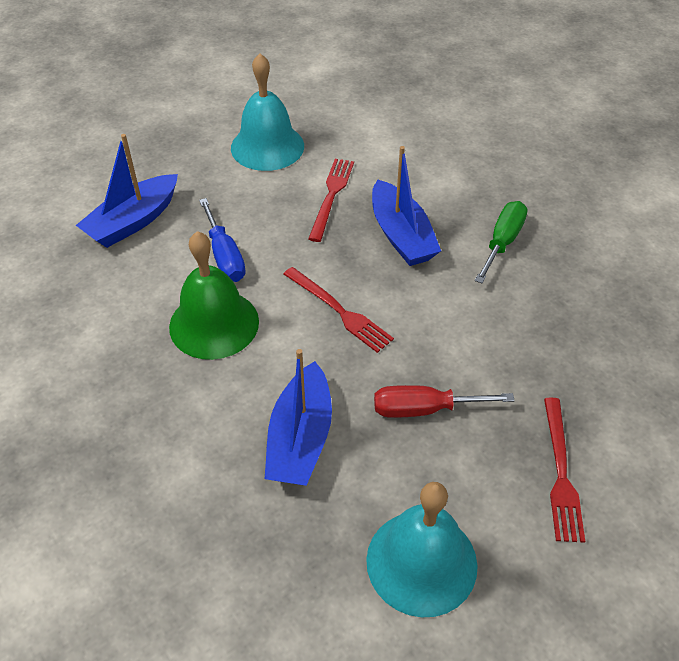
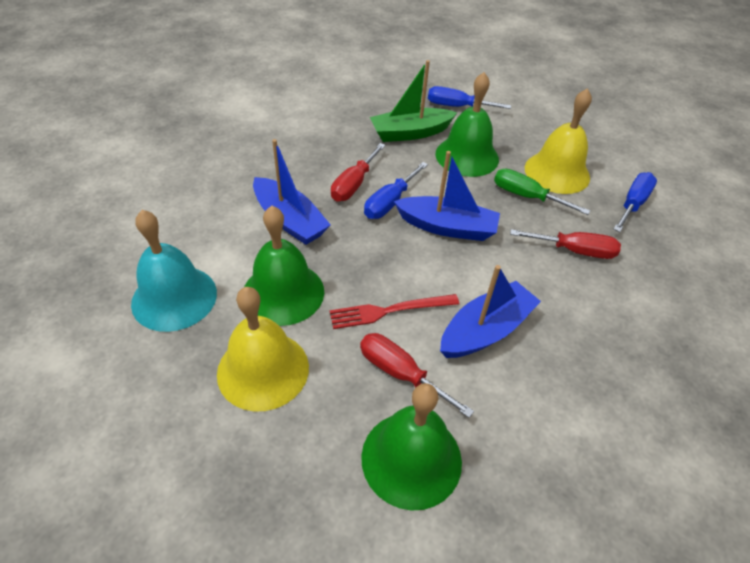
blue screwdriver: [199,198,245,282] = 1 -> [364,162,428,219] [428,86,511,109] [613,172,657,232] = 3
green bell: [169,231,259,360] = 1 -> [244,206,324,326] [361,383,462,511] [435,72,499,177] = 3
green boat: none = 0 -> [370,60,457,142] = 1
red fork: [283,267,394,353] [308,159,354,242] [544,398,585,543] = 3 -> [330,294,459,329] = 1
red screwdriver: [374,385,515,418] = 1 -> [331,143,386,201] [360,333,474,418] [510,229,621,259] = 3
turquoise bell: [231,53,304,171] [366,482,478,617] = 2 -> [131,210,217,332] = 1
yellow bell: none = 0 -> [217,287,309,412] [525,88,592,194] = 2

